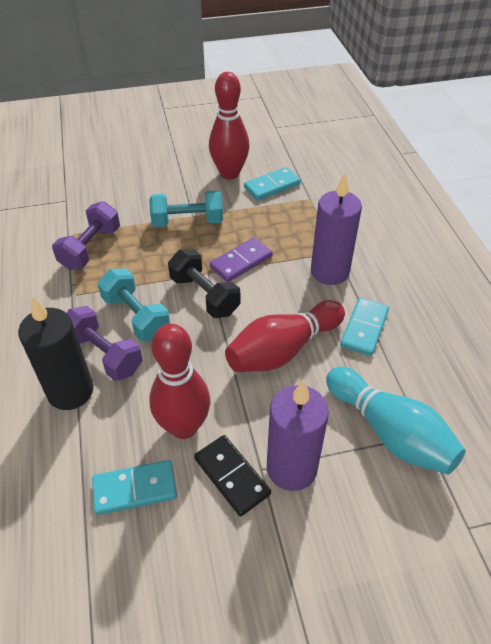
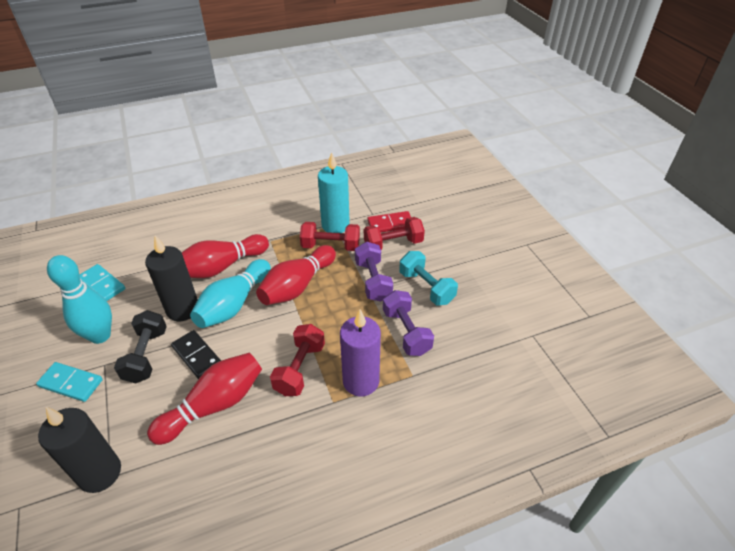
black candle: [18,296,94,410] = 1 -> [38,407,121,493] [145,235,198,322] = 2
purple candle: [267,380,329,491] [311,173,362,285] = 2 -> [340,309,381,397] = 1
purple domino: [209,237,273,282] = 1 -> none = 0
red domino: none = 0 -> [367,211,411,233] = 1
red dumbbell: none = 0 -> [270,324,325,396] [300,222,360,251] [364,217,425,250] = 3
turquoise bowling pin: [326,367,466,475] = 1 -> [47,255,112,344] [190,259,271,328] = 2
turquoise candle: none = 0 -> [318,152,350,233] = 1
turquoise domino: [92,460,177,515] [244,167,301,201] [340,298,389,356] = 3 -> [36,362,103,402] [79,264,125,301] = 2
turquoise dumbbell: [98,269,170,341] [149,190,223,227] = 2 -> [399,251,458,305] = 1

